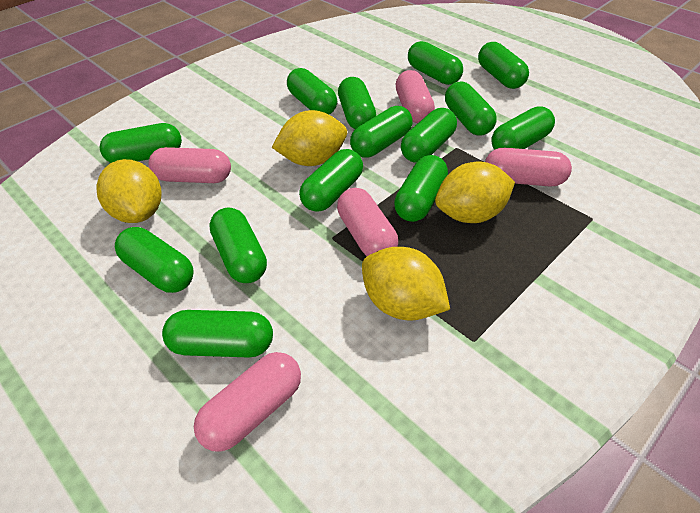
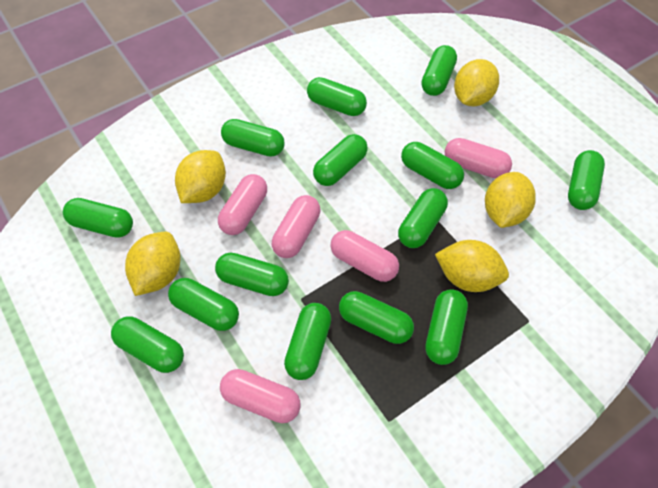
yellow lemon: [96,159,161,223] [272,110,347,166] [362,247,450,321] [435,162,515,223] = 4 -> [125,232,181,296] [175,150,226,203] [435,240,509,292] [454,59,499,106] [485,172,536,228] = 5

